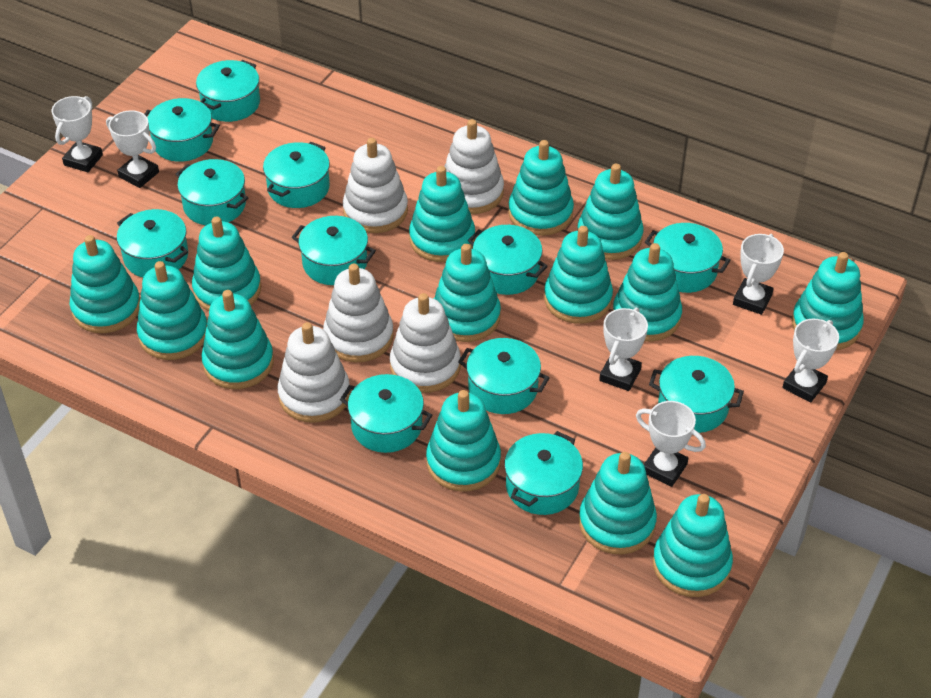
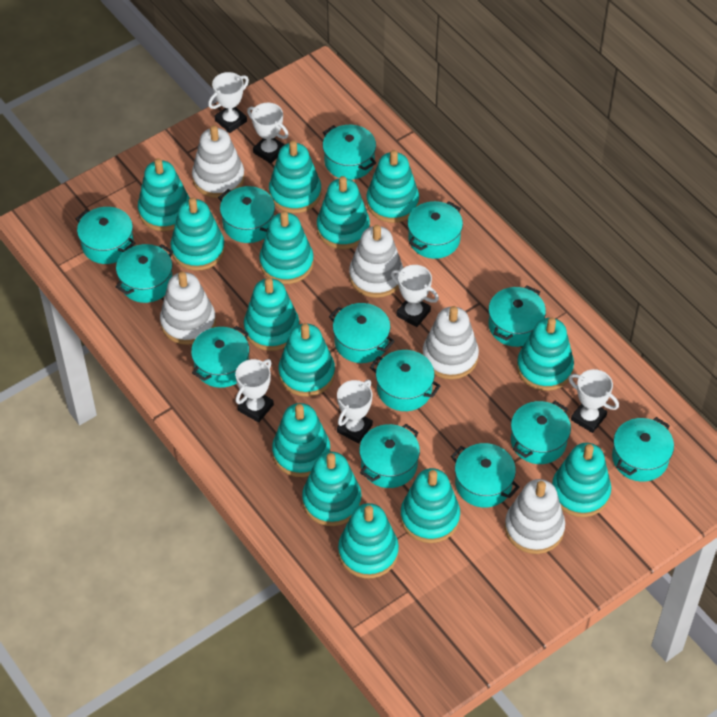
turquoise pot: [117,209,188,278] [145,98,220,162] [176,159,248,225] [196,60,260,122] [263,142,330,208] [292,216,376,285] [340,374,432,453] [458,338,549,414] [468,225,548,295] [504,431,583,515] [645,223,731,293] [649,356,744,433] = 12 -> [76,207,135,264] [115,244,173,303] [191,326,250,388] [218,186,275,243] [323,125,376,180] [329,303,395,363] [359,424,420,488] [370,350,440,411] [407,201,463,259] [451,443,520,508] [488,285,546,347] [511,401,571,464] [612,417,674,482] = 13

